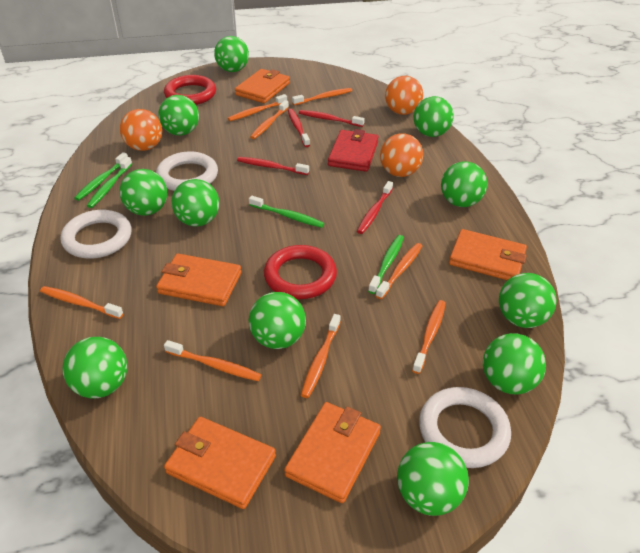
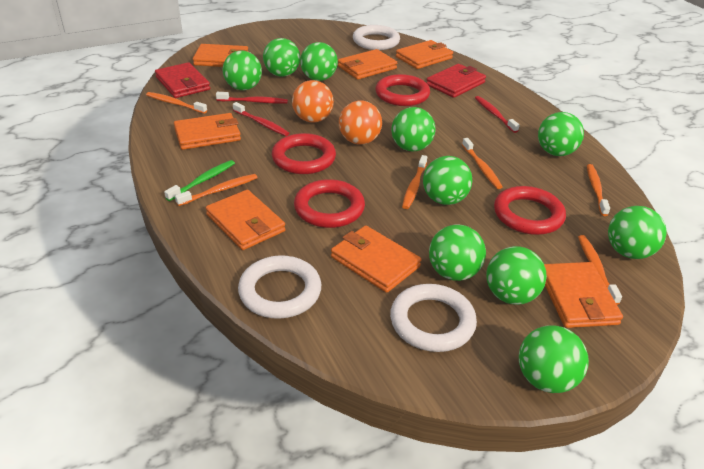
green ball: [62,337,127,398] [120,169,167,216] [158,95,199,136] [171,179,219,226] [214,36,249,72] [249,292,306,349] [397,442,469,516] [413,96,454,137] [441,162,487,207] [483,333,546,395] [499,273,557,328] = 11 -> [223,50,262,90] [263,38,300,77] [300,42,338,81] [391,107,436,151] [423,156,472,205] [429,225,486,281] [486,246,547,305] [519,325,589,393] [538,112,584,156] [608,206,667,259] = 10
green toothbrush: [74,152,128,201] [87,157,132,208] [249,196,324,228] [368,235,404,294] = 4 -> [164,160,235,201] = 1
orange ball: [120,109,162,151] [380,133,423,177] [385,76,423,115] = 3 -> [292,80,334,123] [339,101,382,144] = 2
orange toothbrush: [40,286,124,319] [164,340,261,381] [228,94,287,121] [250,100,289,139] [292,88,352,105] [301,314,341,398] [376,243,422,299] [412,300,446,374] = 8 -> [146,92,207,114] [175,174,258,206] [402,155,427,209] [462,138,503,189] [578,235,622,305] [587,164,610,216] = 6
orange wallet: [156,254,241,306] [164,417,276,509] [235,69,290,103] [284,402,381,503] [449,229,527,280] = 5 -> [174,113,241,150] [193,44,248,67] [206,190,286,250] [331,226,421,293] [338,49,397,80] [396,40,453,69] [544,262,623,328] = 7
red ring: [164,75,216,105] [264,245,337,299] = 2 -> [272,133,336,174] [294,179,365,228] [375,74,430,106] [494,186,566,235] = 4
red toothbrush: [237,157,309,175] [288,109,310,147] [299,110,365,127] [357,181,393,234] = 4 -> [216,92,288,104] [233,102,289,136] [475,96,520,133] = 3
red wallet: [328,129,378,172] = 1 -> [155,62,210,98] [426,64,486,98] = 2

